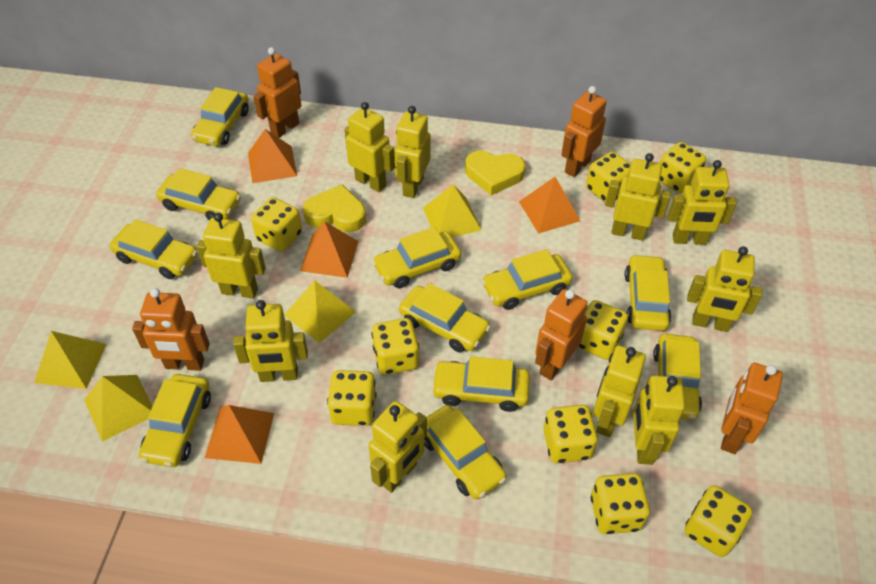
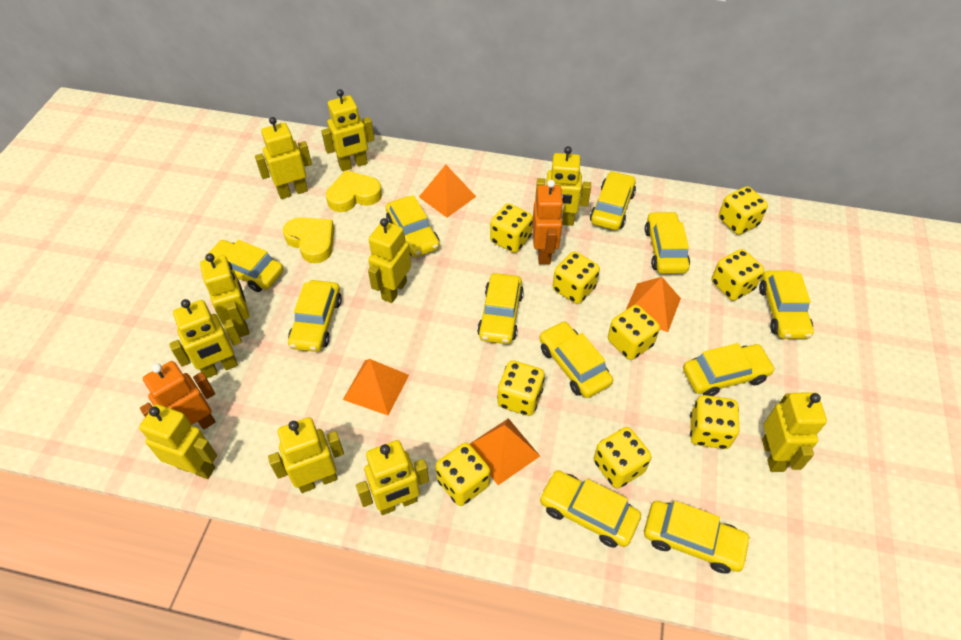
orange robot: [132,288,210,371] [253,47,301,138] [535,289,588,380] [562,86,607,177] [721,363,783,454] = 5 -> [140,361,215,430] [532,180,564,265] = 2
yellow pyramid: [34,331,107,389] [84,375,153,442] [284,280,356,343] [423,184,482,237] = 4 -> none = 0

